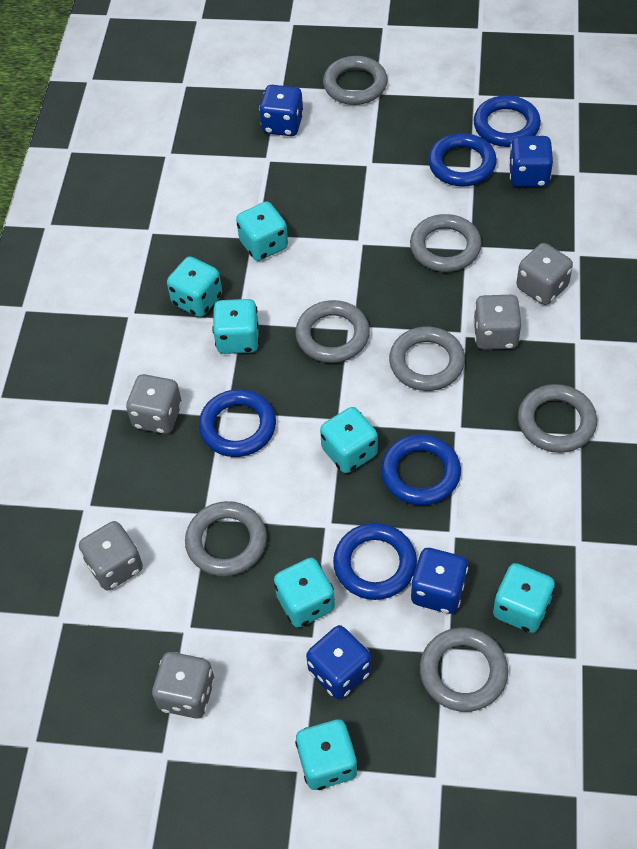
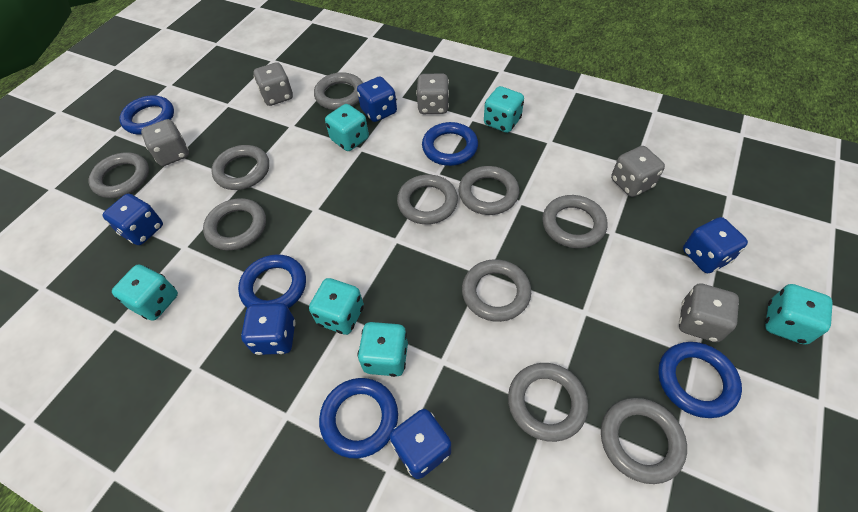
blue dice: [259,85,304,136] [306,625,371,699] [410,548,468,614] [509,136,553,187] = 4 -> [103,194,163,245] [241,303,296,355] [357,77,397,122] [390,409,451,479] [683,217,748,273] = 5
grey ring: [185,501,267,576] [295,300,370,363] [323,56,388,105] [389,327,465,391] [410,214,482,272] [420,628,508,712] [518,384,597,453] = 7 -> [88,152,149,198] [203,198,266,250] [211,145,269,190] [314,72,363,110] [397,175,458,224] [459,166,519,215] [462,259,531,322] [508,363,588,442] [542,195,607,248] [601,398,687,484] = 10
turquoise dice: [167,256,222,317] [212,299,259,354] [236,201,288,261] [274,558,335,627] [295,719,358,790] [320,407,378,473] [493,563,555,633] = 7 -> [112,264,178,321] [309,278,364,335] [325,104,369,151] [358,322,408,377] [484,86,524,133] [765,284,833,345] = 6

